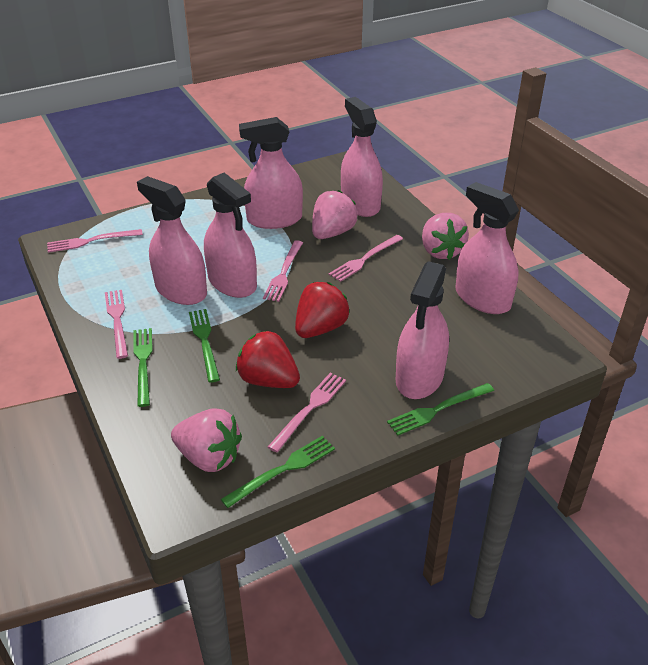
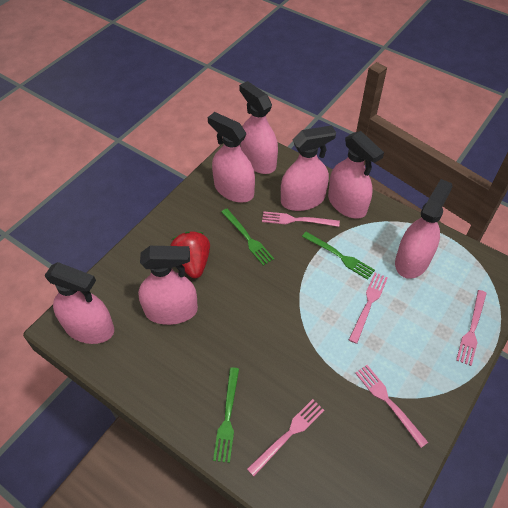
green fork: [133,328,153,407] [189,309,220,383] [221,436,335,508] [387,383,494,436] = 4 -> [213,367,239,463] [221,209,274,266] [302,232,375,280] = 3
pink spray bottle: [137,176,207,305] [204,173,257,298] [239,117,303,229] [341,97,383,217] [396,261,449,399] [456,182,519,314] = 6 -> [45,262,114,344] [138,246,198,325] [208,112,255,203] [239,81,278,174] [281,125,336,211] [328,131,384,219] [395,179,453,279] = 7
pink strawberry: [171,408,242,472] [312,190,358,239] [422,213,469,260] = 3 -> none = 0
red strawberry: [236,330,300,388] [295,282,350,338] = 2 -> [170,232,210,278] = 1

